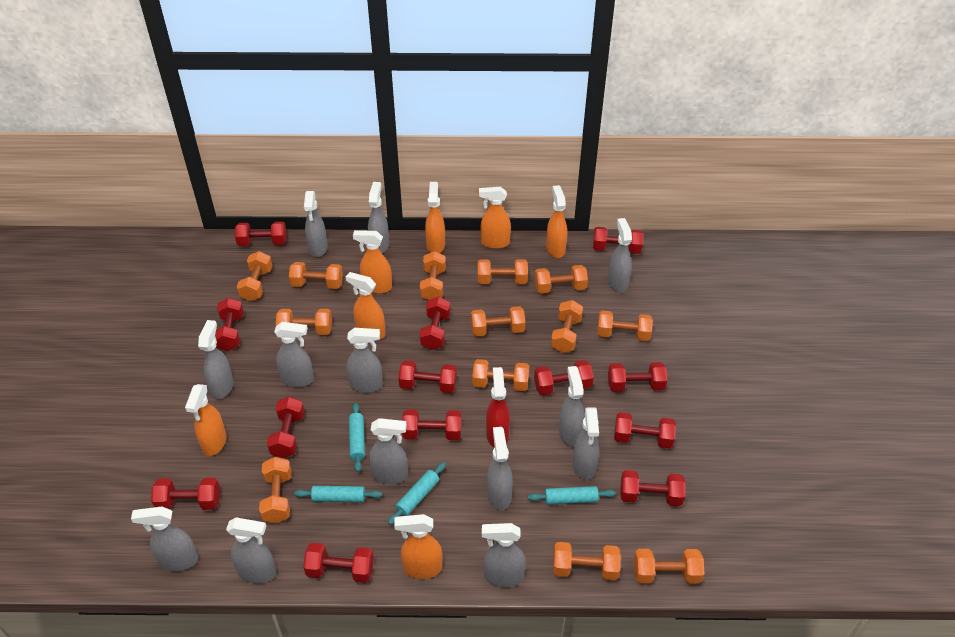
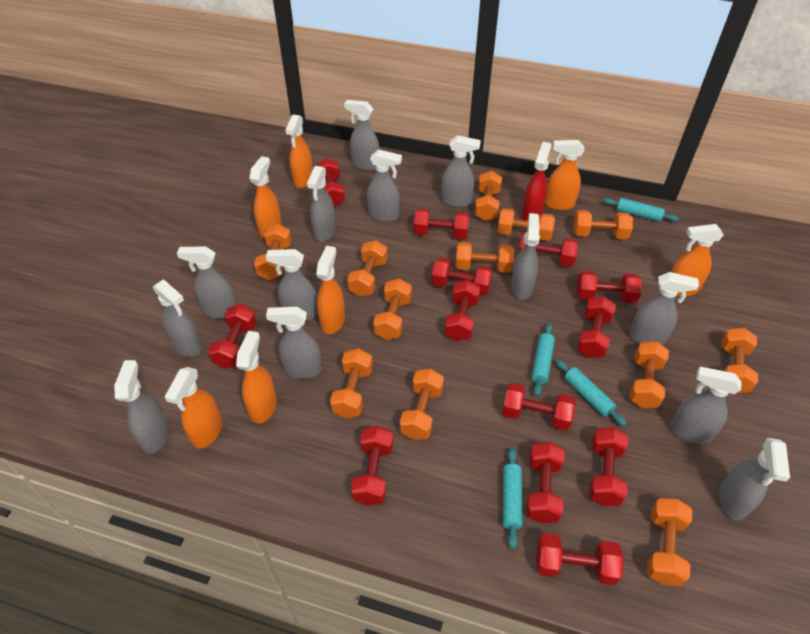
orange dumbbell: [237,251,272,301] [259,457,291,523] [276,309,332,335] [289,262,343,289] [420,251,446,300] [471,306,525,336] [472,359,529,391] [478,259,528,284] [535,265,588,294] [551,300,583,353] [553,542,621,580] [597,311,653,341] [634,549,704,584] = 13 -> [254,224,292,280] [330,348,373,418] [347,240,388,297] [373,278,412,340] [400,369,444,440] [456,242,514,273] [475,171,502,221] [497,208,555,241] [573,210,633,239] [630,341,669,408] [647,498,692,587] [721,328,758,393] = 12

